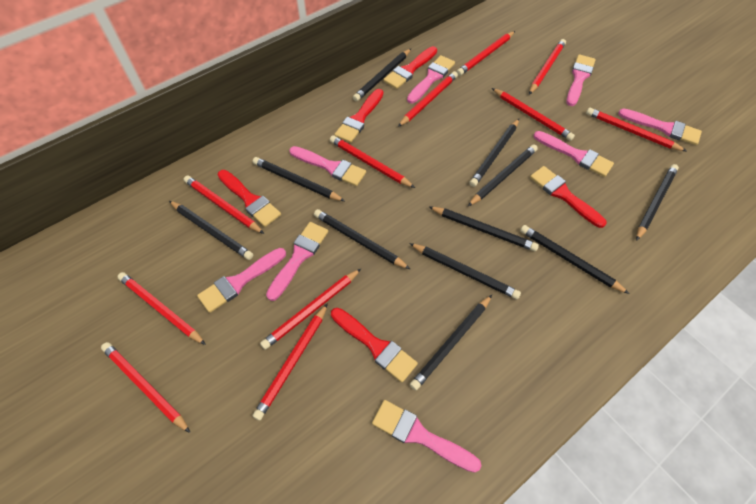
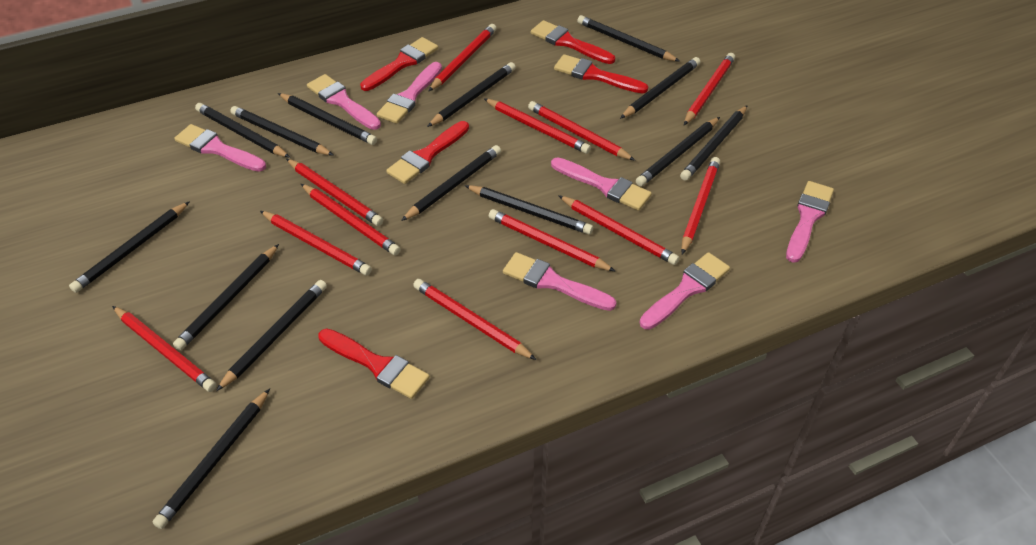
black pencil: [169,201,253,260] [253,157,345,201] [314,209,410,269] [353,49,411,101] [409,243,521,300] [410,295,492,390] [429,206,539,252] [468,144,538,206] [469,119,519,187] [520,225,630,294] [636,164,679,241] = 11 -> [69,201,190,293] [153,388,270,529] [173,244,279,350] [195,103,290,158] [216,280,327,391] [230,106,334,156] [278,93,377,145] [401,145,501,221] [427,62,516,127] [465,185,593,234] [577,15,680,62] [620,57,700,119] [636,117,720,186] [680,105,748,181] = 14
pink brush: [197,248,286,313] [266,222,328,301] [289,146,366,186] [372,400,482,473] [407,55,455,104] [533,131,614,177] [566,54,596,106] [618,109,702,145] = 8 -> [174,124,266,172] [307,74,381,130] [377,62,442,124] [503,252,616,311] [551,157,652,211] [640,252,730,330] [786,181,834,263] = 7
red pencil: [101,342,191,433] [118,272,206,345] [184,175,264,234] [253,303,328,421] [260,269,361,350] [330,135,415,188] [398,71,458,127] [457,31,515,76] [492,88,575,141] [529,39,566,95] [586,108,686,151] = 11 -> [112,306,217,392] [260,211,372,276] [286,159,383,226] [301,184,400,255] [413,279,536,360] [428,24,497,92] [484,98,591,154] [489,209,616,272] [528,101,635,161] [558,195,679,265] [681,157,720,255] [684,53,735,125] = 12

